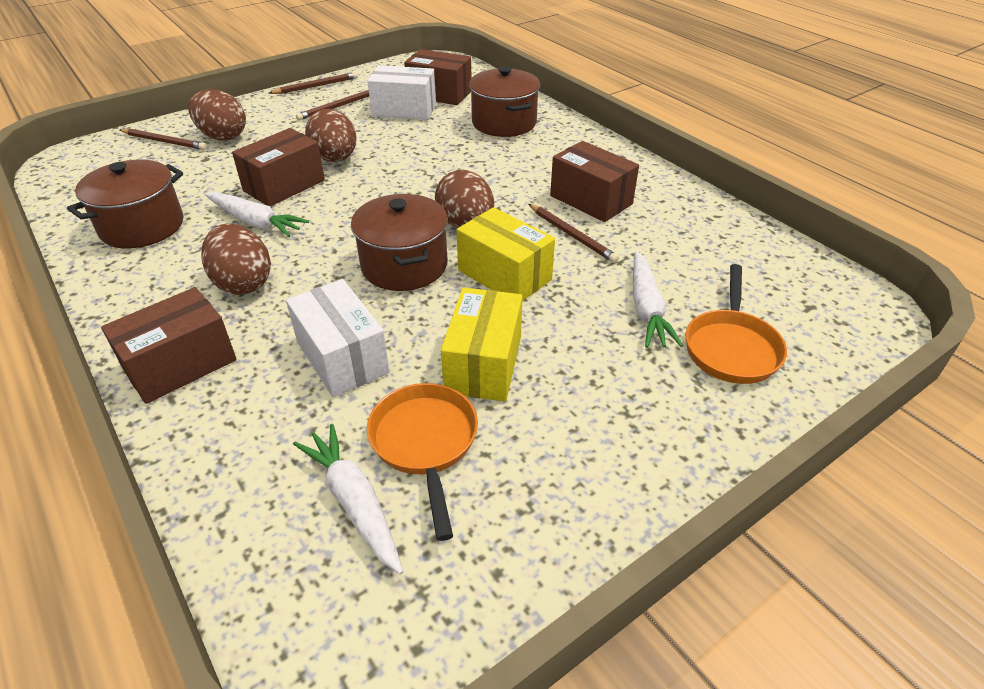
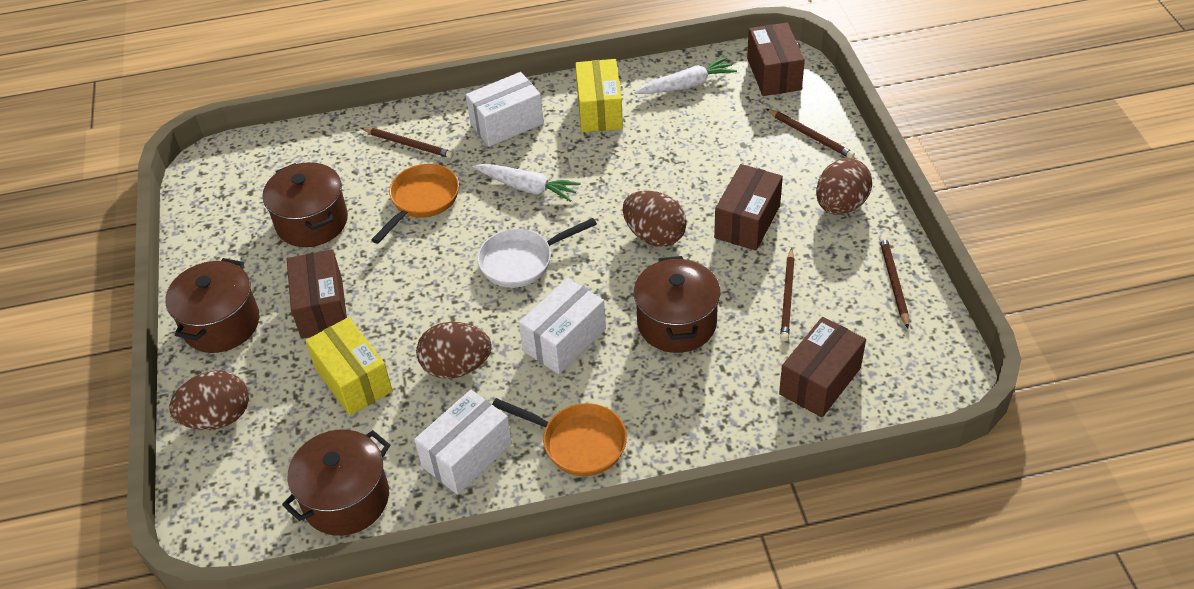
brown pot: [67,160,183,248] [351,194,448,291] [469,66,540,137] = 3 -> [165,258,259,353] [263,162,348,247] [282,429,390,536] [634,256,720,353] = 4
white box: [286,279,390,397] [367,65,436,120] = 2 -> [414,390,512,495] [466,72,544,147] [519,278,606,374] = 3
white carrot: [205,192,309,237] [293,424,403,574] [633,251,683,348] = 3 -> [473,164,581,202] [634,57,737,94] = 2
white pan: none = 0 -> [477,218,597,288] = 1

